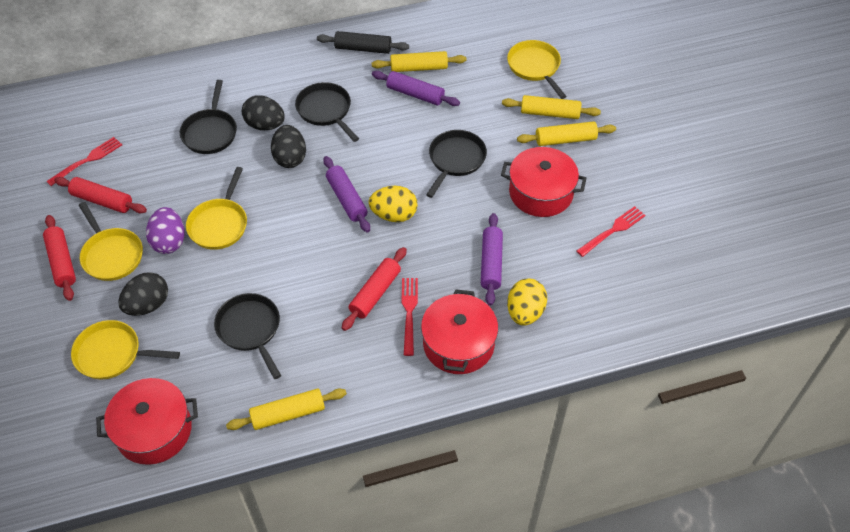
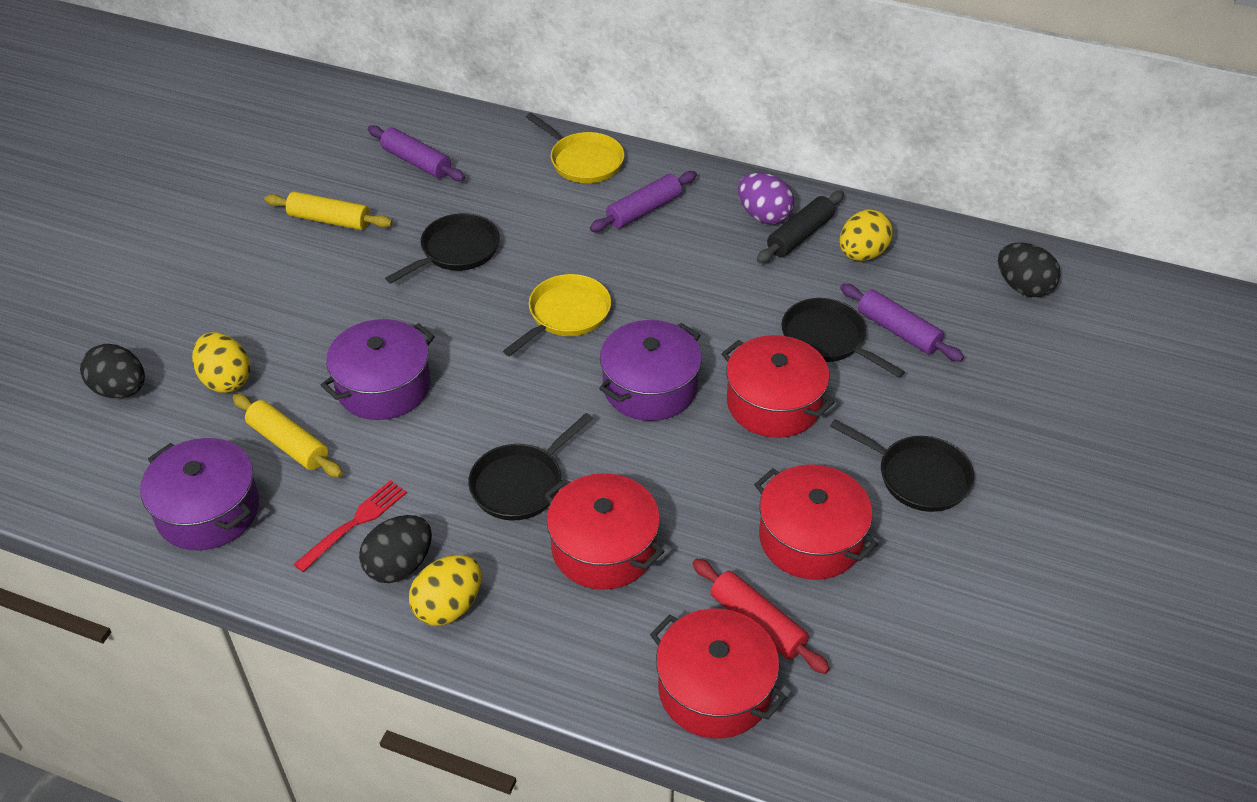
purple pot: none = 0 -> [140,438,259,550] [321,319,435,420] [599,320,702,421] = 3
red fork: [46,137,122,186] [402,278,418,356] [577,206,646,257] = 3 -> [294,480,407,572] = 1
red pot: [96,378,198,465] [421,289,498,374] [501,147,586,217] = 3 -> [545,473,665,590] [650,609,787,739] [722,335,835,438] [754,464,878,580] = 4
red rolling pin: [43,215,76,301] [54,177,147,213] [342,247,407,331] = 3 -> [692,559,830,674] = 1
yellow egg: [369,186,417,222] [507,278,547,326] = 2 -> [192,332,250,393] [409,555,481,626] [840,210,893,261] = 3
yellow pan: [71,320,180,379] [79,202,143,281] [186,167,247,250] [507,40,567,99] = 4 -> [503,274,611,356] [526,113,625,183] = 2
yellow rolling pin: [226,388,347,430] [372,51,466,72] [502,95,601,119] [517,121,616,146] = 4 -> [233,394,343,478] [264,192,392,230] = 2

